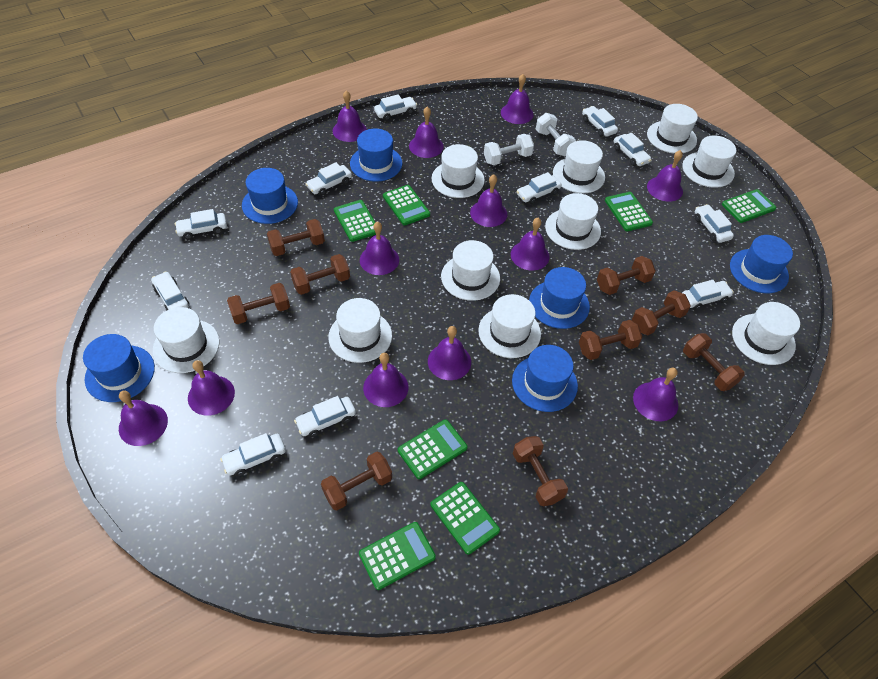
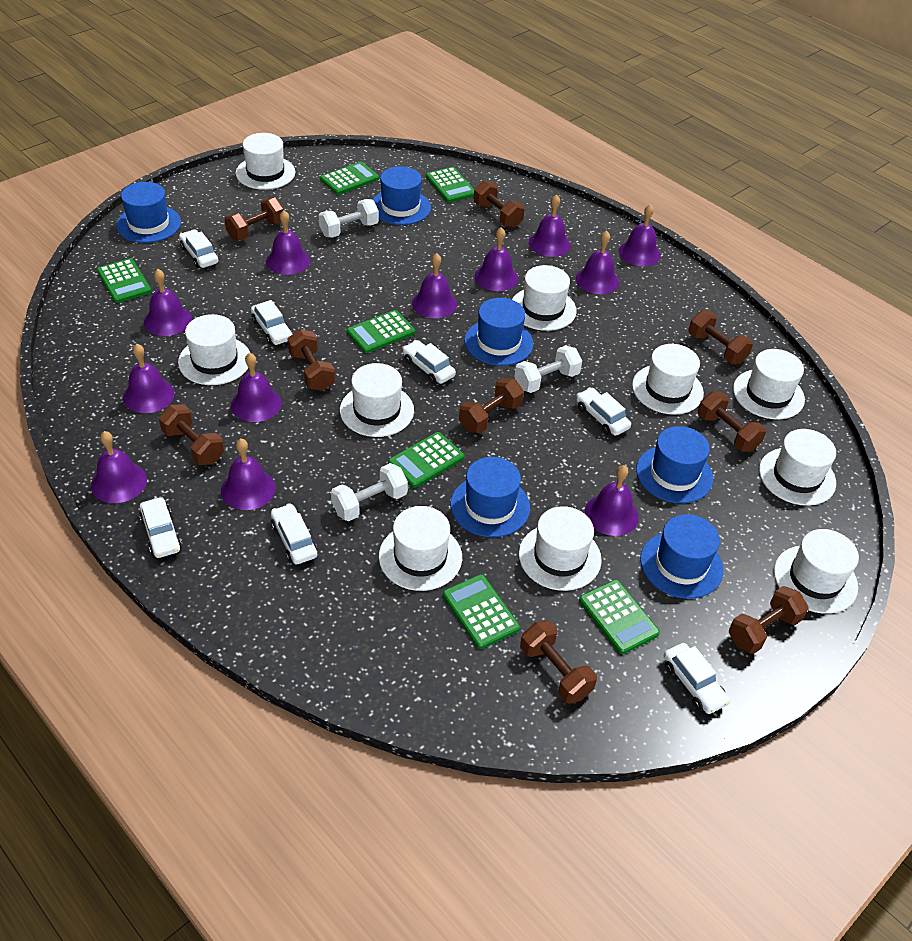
white car: [151,271,189,311] [175,209,227,239] [220,433,286,477] [294,396,356,437] [306,162,352,196] [374,94,417,121] [516,172,561,204] [582,106,618,137] [614,133,651,166] [682,280,734,310] [695,204,734,243] = 11 -> [139,497,182,558] [179,229,218,268] [251,300,293,345] [271,503,317,564] [403,340,456,384] [576,387,631,436] [664,643,730,714] = 7
white dumbbell: [484,134,534,165] [536,113,576,156] = 2 -> [319,199,379,238] [331,463,408,521] [514,345,582,393] = 3

